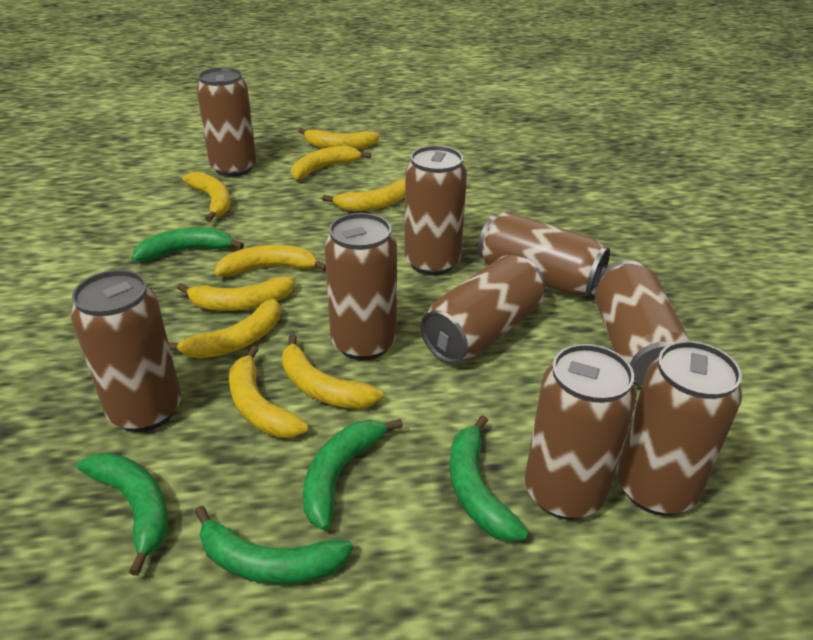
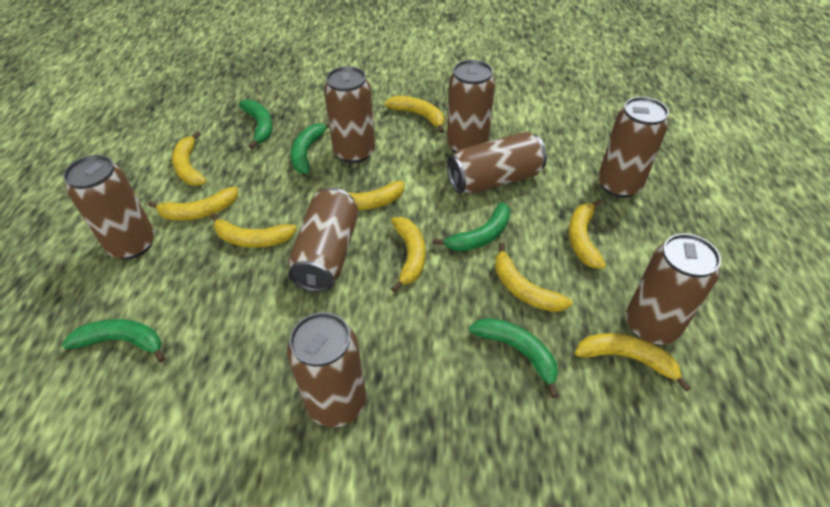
brown can: [71,270,181,432] [196,67,256,177] [324,213,397,361] [404,146,467,276] [420,255,545,364] [478,212,610,297] [525,344,637,520] [595,260,690,386] [617,341,742,515] = 9 -> [63,155,155,259] [287,312,366,427] [288,188,359,292] [324,66,375,163] [447,60,495,153] [447,132,547,194] [598,97,669,198] [626,233,721,345] = 8

